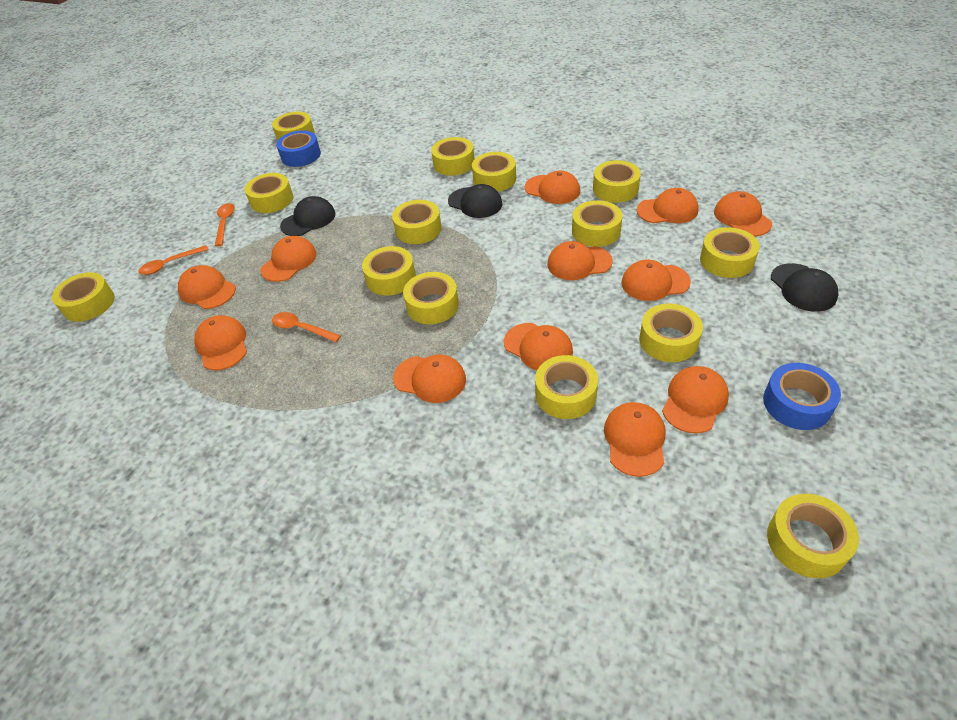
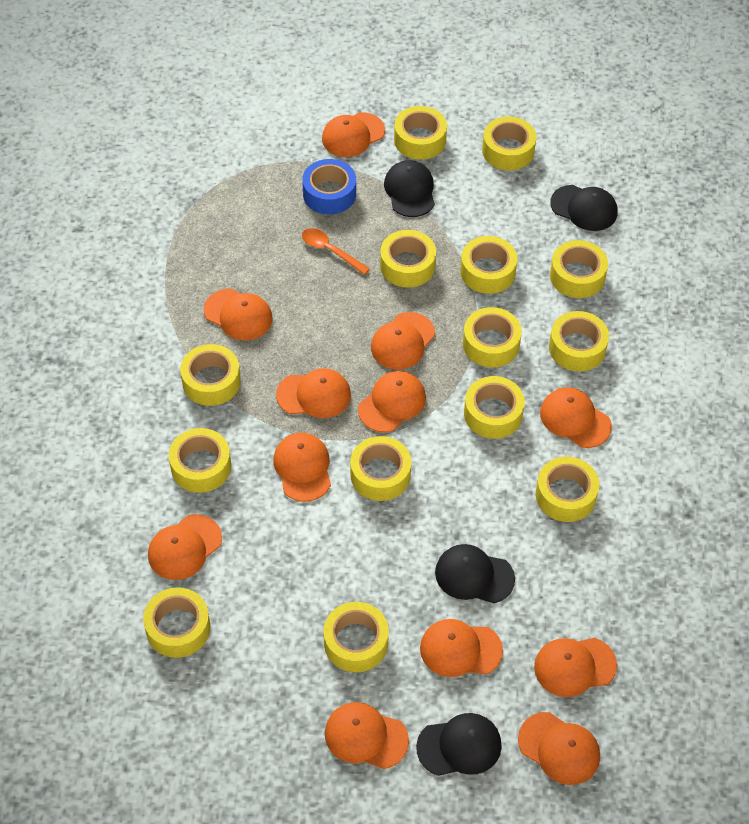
black cap: [280,196,335,236] [448,184,502,218] [771,263,838,312] = 3 -> [384,160,435,217] [416,713,502,776] [435,544,515,603] [550,185,617,231] = 4
blue tape: [276,130,321,167] [763,363,841,430] = 2 -> [302,159,356,214] = 1
orange spoon: [138,245,209,275] [215,203,235,246] [272,312,341,342] = 3 -> [302,228,370,275] = 1

